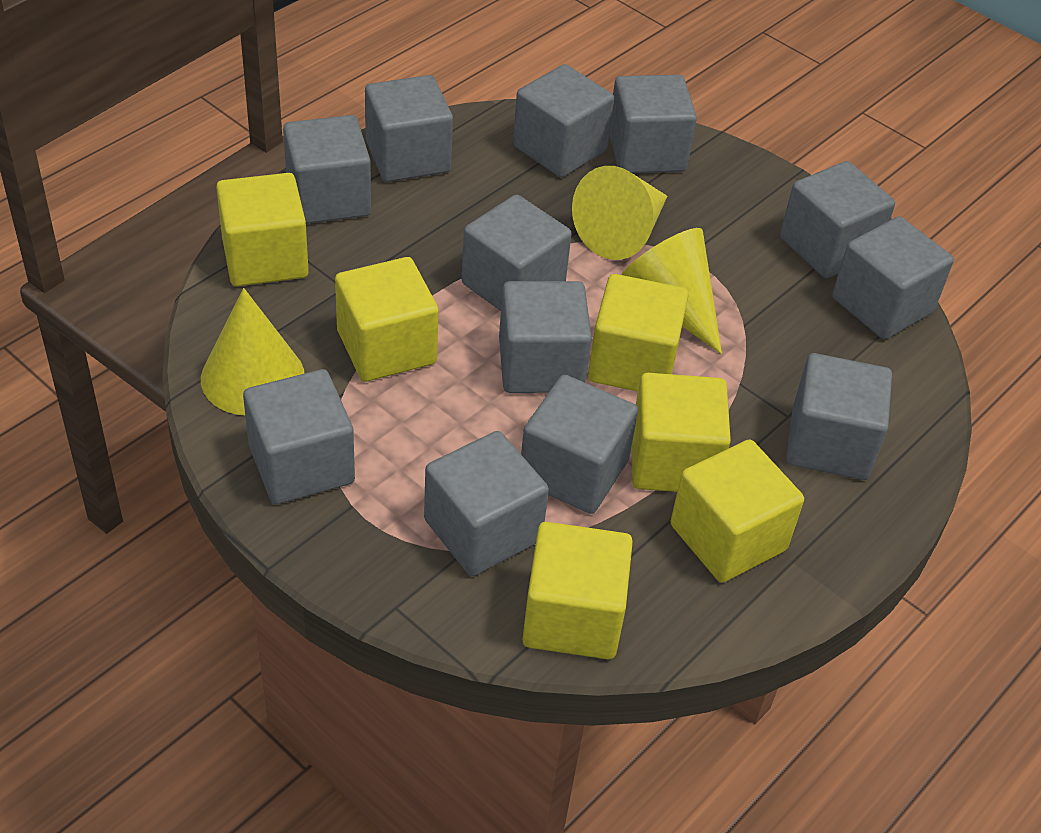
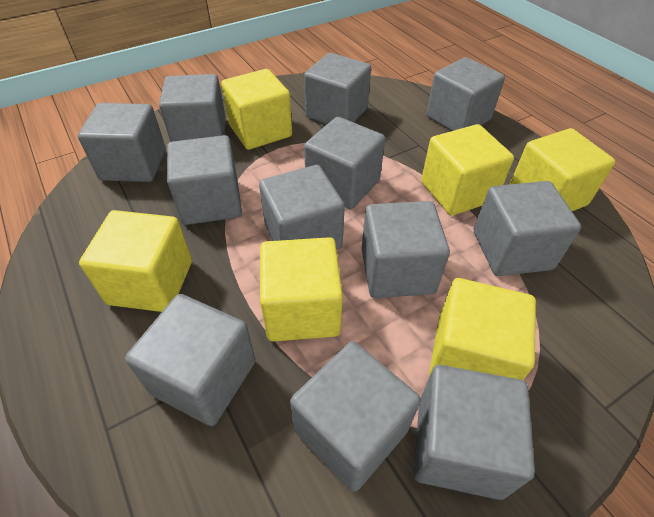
yellow cone: [201,288,304,416] [572,166,667,260] [621,228,722,354] = 3 -> none = 0

